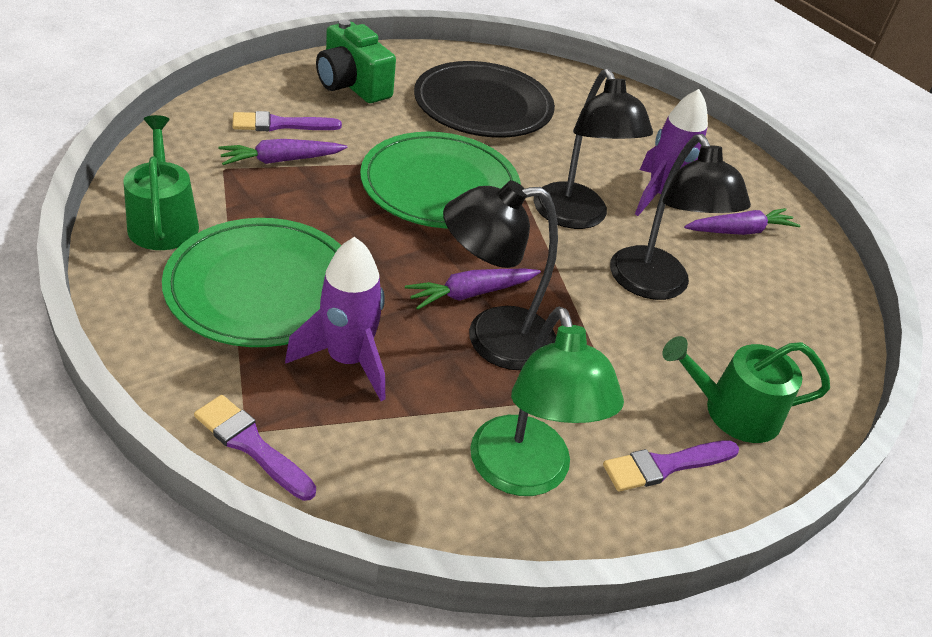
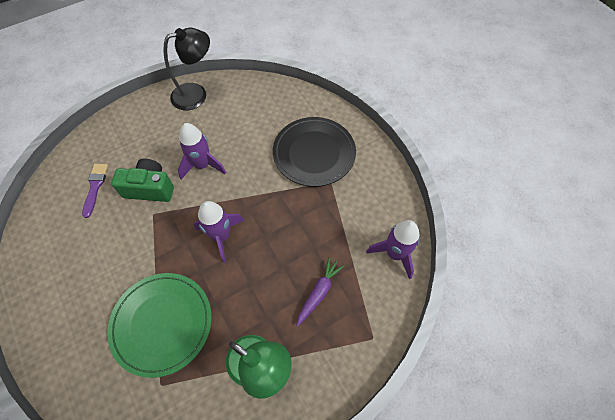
black lamp: [443,181,558,370] [534,69,653,229] [610,134,751,300] = 3 -> [163,28,210,110] = 1
green plate: [162,218,341,347] [360,132,521,228] = 2 -> [107,273,212,378] = 1
green watering can: [123,115,199,250] [662,336,830,443] = 2 -> none = 0
purple brush: [194,395,316,501] [232,111,342,132] [603,440,739,492] = 3 -> [82,164,108,218] = 1
purple carrot: [218,139,348,165] [405,269,541,310] [684,208,800,235] = 3 -> [296,257,345,327] = 1
purple rocket: [285,237,385,401] [635,89,708,216] = 2 -> [178,123,226,180] [194,201,244,263] [366,220,420,279] = 3

